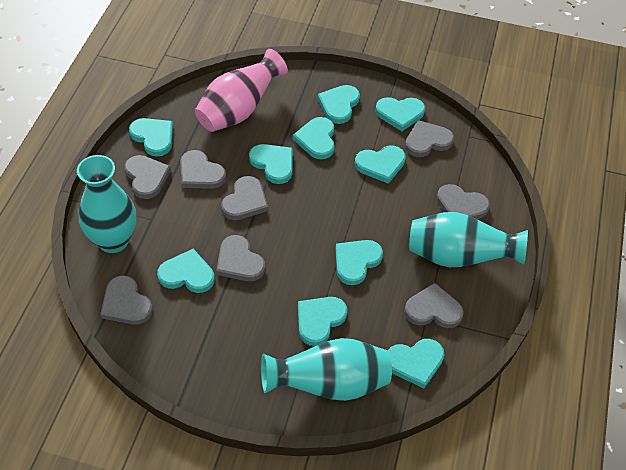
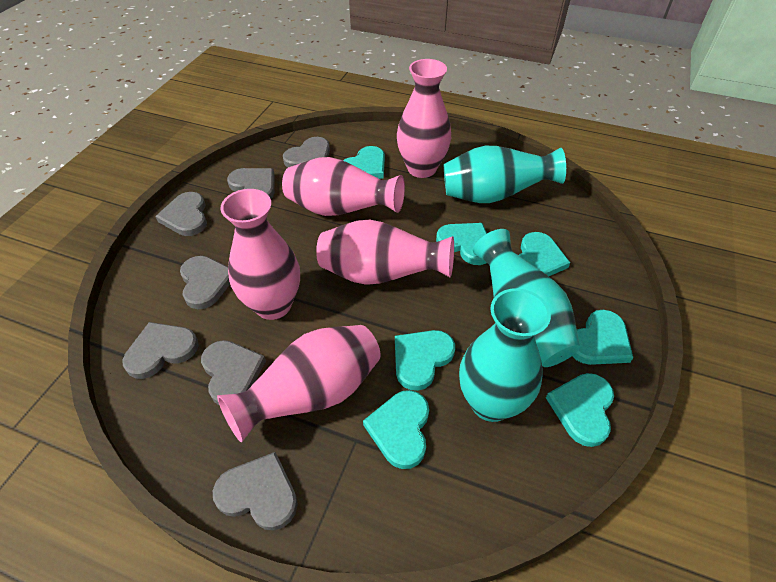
grey heart: [100,275,153,325] [124,155,171,199] [180,150,226,189] [216,235,265,281] [221,176,268,220] [404,283,464,328] [405,120,454,157] [437,184,490,219] = 8 -> [123,322,199,379] [155,192,207,236] [180,256,230,309] [201,340,266,406] [213,452,298,531] [227,168,275,199] [283,137,330,167] = 7
pink vase: [195,49,288,132] = 1 -> [217,325,381,442] [220,189,300,320] [282,157,405,216] [316,220,454,285] [397,59,451,178] = 5
turquoise heart: [129,118,173,157] [157,249,215,293] [249,144,293,184] [293,117,335,159] [298,297,347,346] [317,85,360,124] [335,240,383,285] [355,146,406,184] [375,97,425,131] [387,339,444,388] = 10 -> [343,146,385,179] [363,390,429,469] [395,330,455,391] [436,223,487,265] [518,232,570,276] [546,373,614,447] [572,310,633,365] = 7

